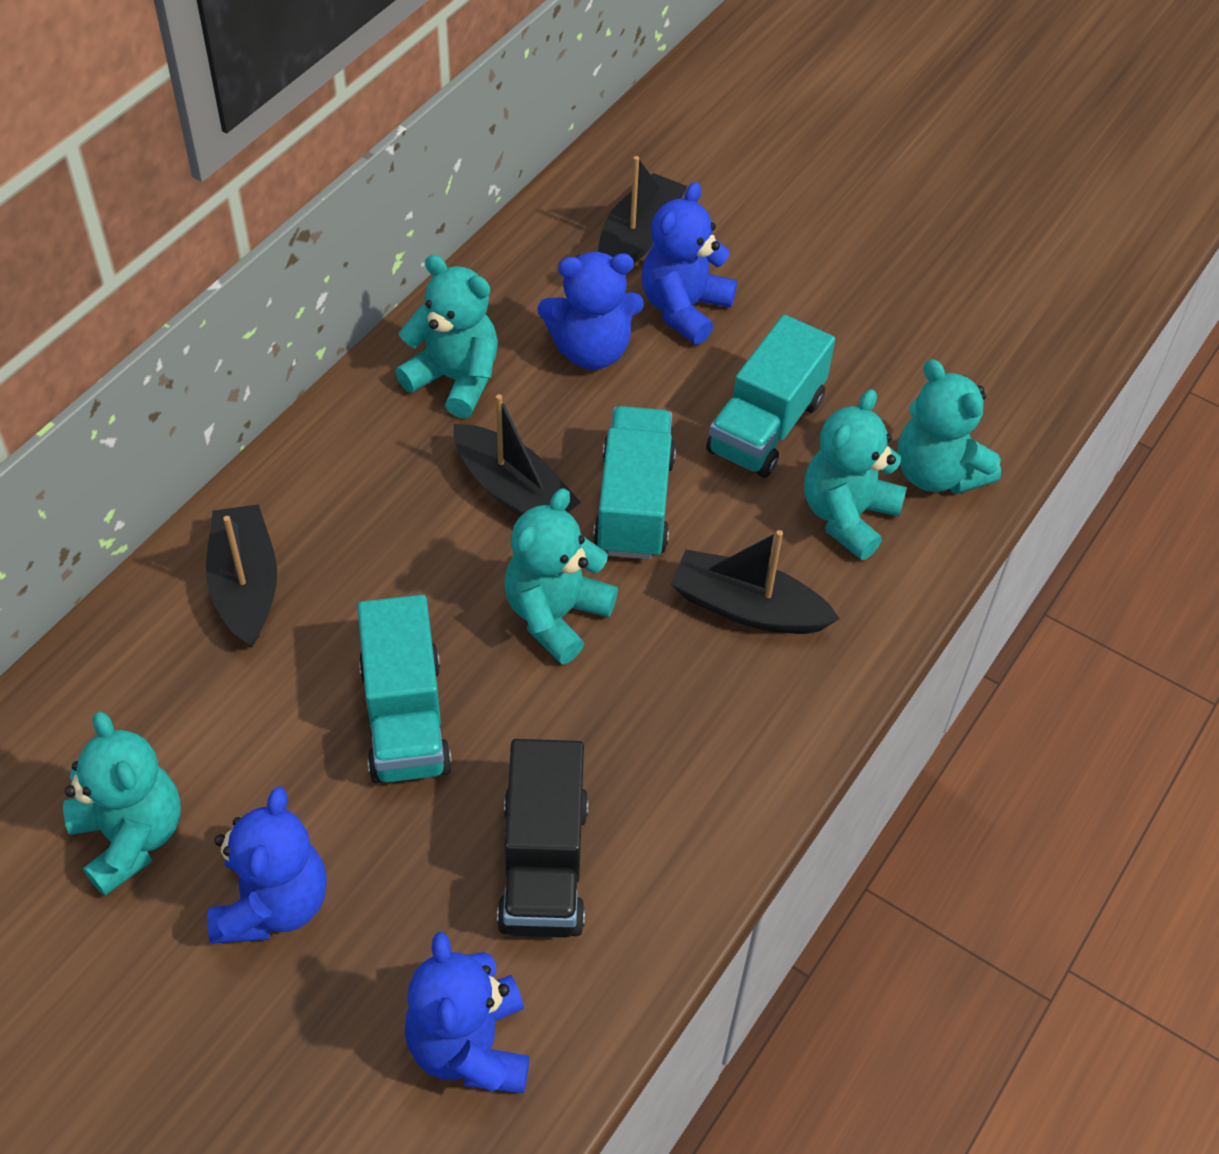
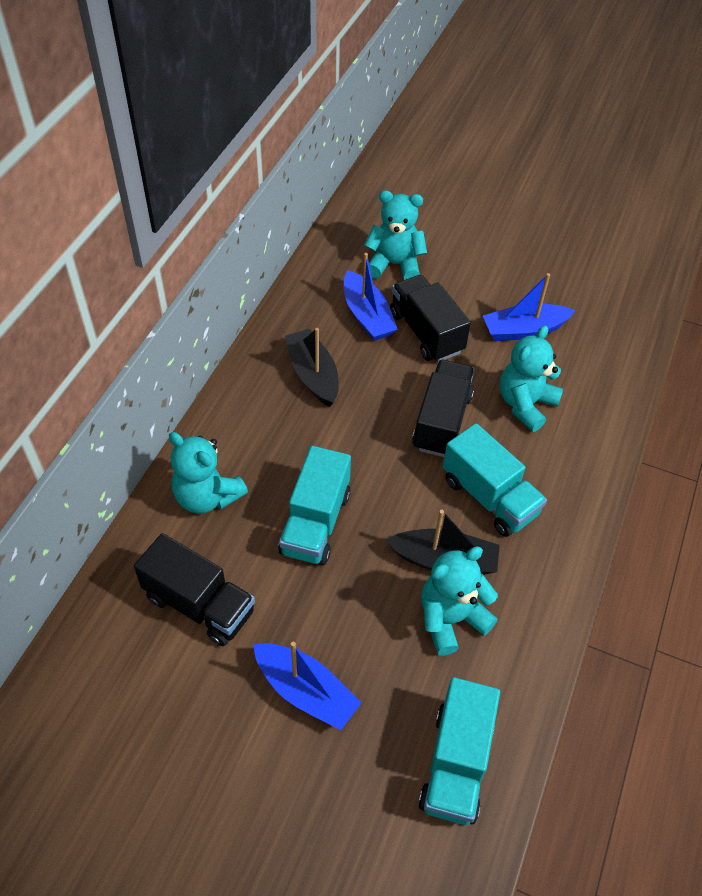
black boat: [206,504,277,647] [454,394,581,517] [598,156,687,263] [670,530,840,634] = 4 -> [285,328,338,407] [386,510,500,575] = 2
black truck: [497,739,589,938] = 1 -> [134,533,255,646] [390,275,471,361] [412,360,475,457] = 3
blue boat: none = 0 -> [253,642,361,730] [344,253,398,341] [483,273,576,341] = 3
blue teddy bear: [207,787,327,944] [405,932,530,1093] [538,252,644,370] [642,182,737,345] = 4 -> none = 0
turquoise teddy bear: [63,711,181,896] [395,255,498,419] [504,488,618,664] [804,389,907,560] [898,359,1001,494] = 5 -> [169,432,248,514] [364,190,427,280] [421,546,498,656] [500,325,563,432] = 4

